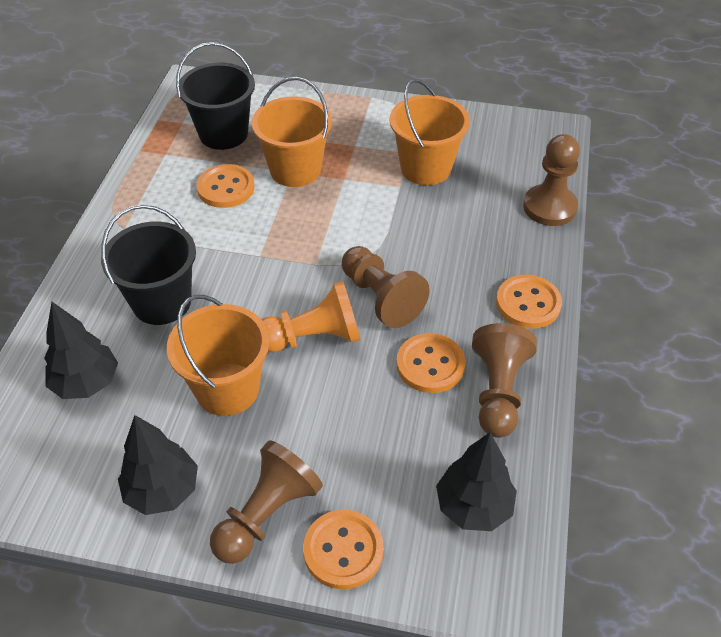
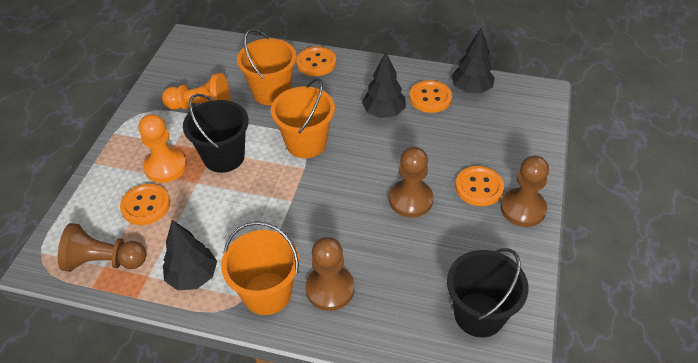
orange pawn: [261,281,361,352] = 1 -> [139,114,187,183] [162,73,230,110] = 2

